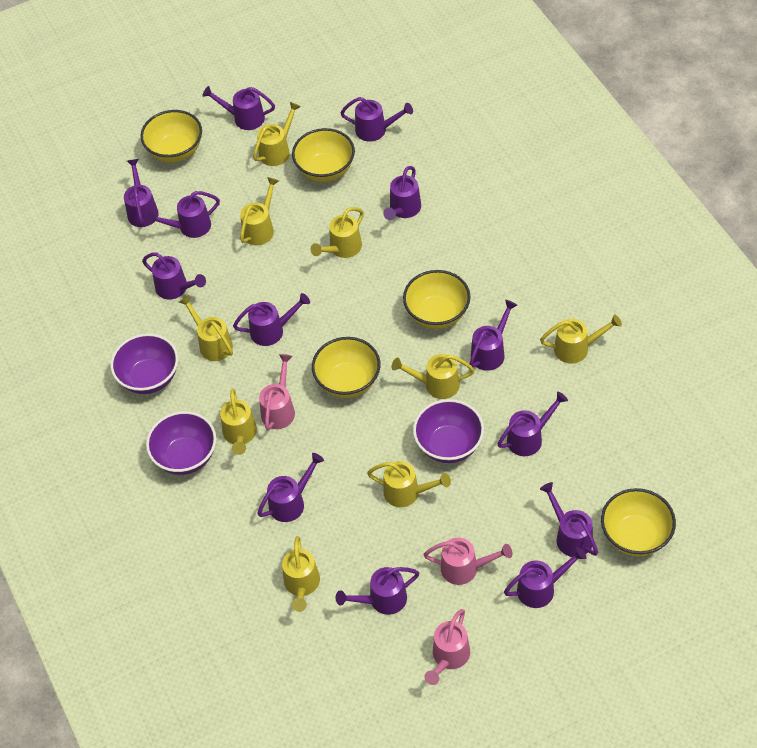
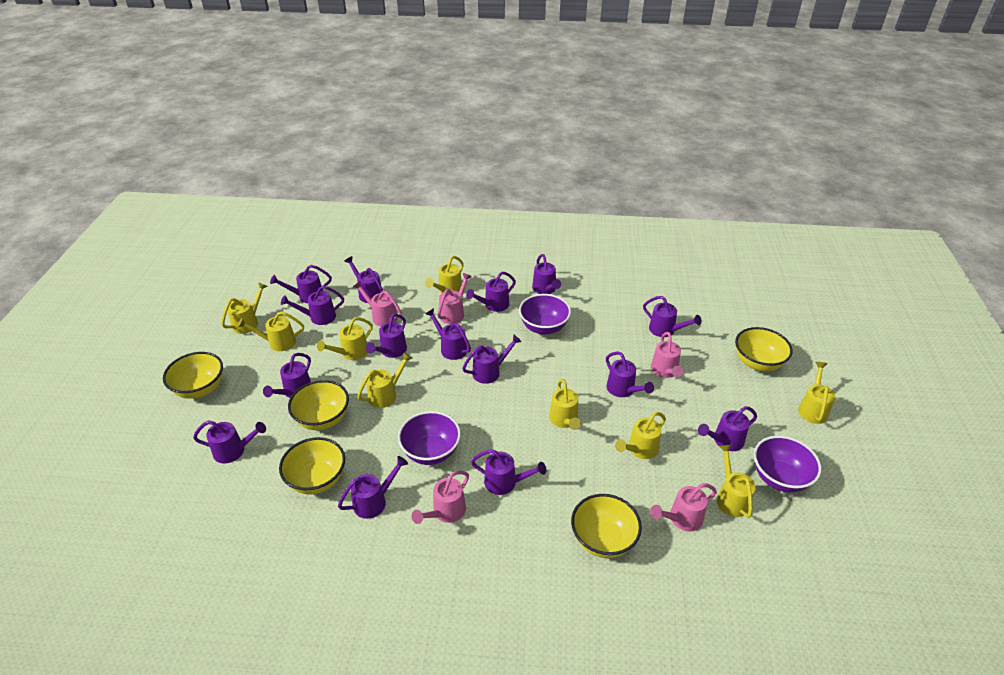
pink watering can: [259,354,295,431] [424,538,512,585] [424,609,470,685] = 3 -> [353,281,402,327] [412,471,469,524] [438,273,472,324] [650,483,717,531] [651,332,683,378] = 5
purple watering can: [124,159,159,227] [142,252,206,300] [147,191,220,238] [202,86,275,130] [233,293,310,346] [257,453,324,522] [336,567,419,615] [341,97,413,142] [383,166,421,220] [469,300,517,371] [497,391,568,456] [504,547,587,608] [540,482,598,557] = 13 -> [193,421,266,464] [263,353,311,398] [270,265,332,303] [281,286,344,325] [338,456,408,519] [344,256,383,303] [366,314,407,358] [425,308,471,360] [462,335,522,384] [466,272,516,312] [471,449,546,495] [532,254,561,294] [606,351,654,397] [643,296,702,337] [698,406,757,451] = 15

